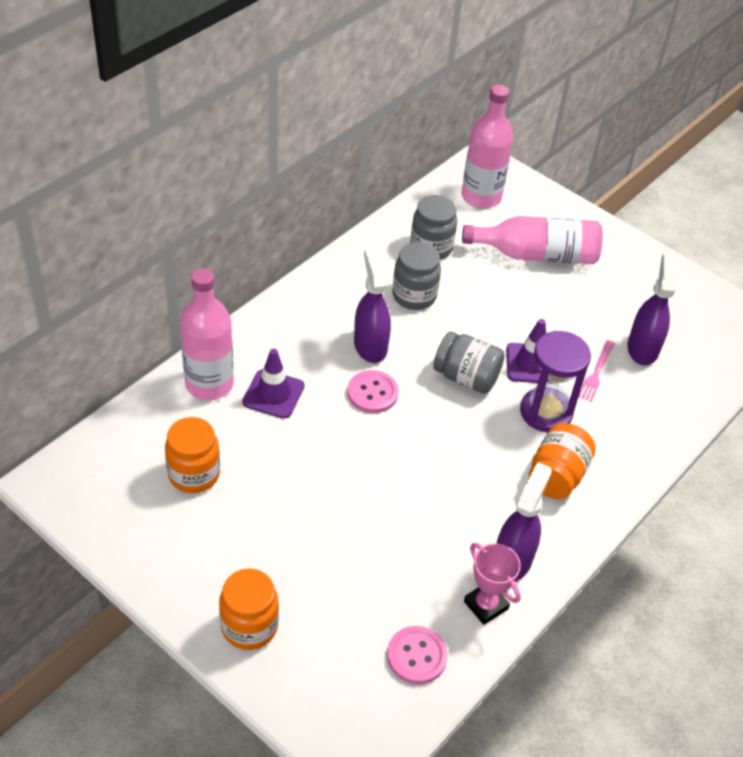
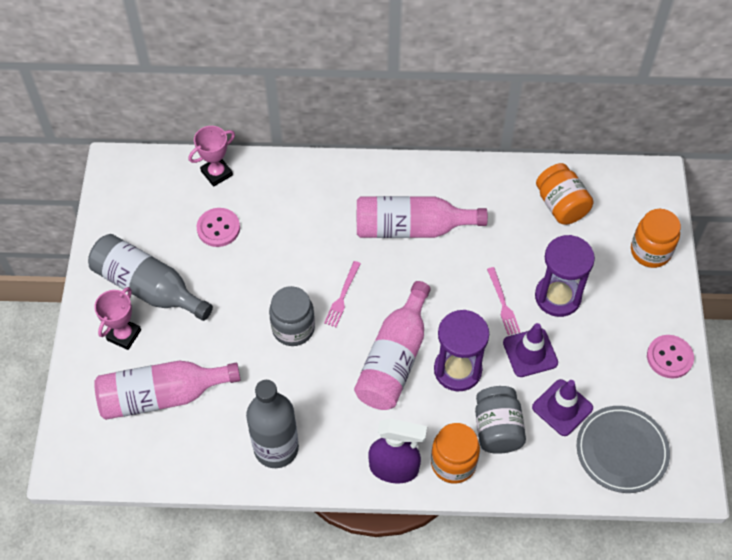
grey bottle: none = 0 -> [88,234,213,321] [246,380,299,468] = 2
grey jar: [392,242,441,310] [410,195,457,260] [433,332,505,394] = 3 -> [269,286,315,346] [475,386,526,454] = 2
grey plate: none = 0 -> [577,406,670,493] = 1
pink fork: [579,340,615,402] = 1 -> [324,261,361,327] [487,267,520,335] = 2
pink trophy: [464,543,521,625] = 1 -> [94,287,141,350] [189,126,235,187] = 2
purple hourglass: [520,331,591,432] = 1 -> [434,310,489,391] [535,235,595,317] = 2
purple spray bottle: [354,248,391,363] [497,462,552,582] [628,252,677,365] = 3 -> [369,418,427,483] = 1

